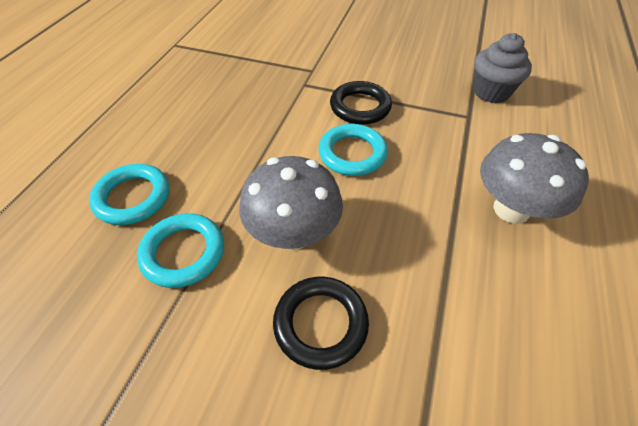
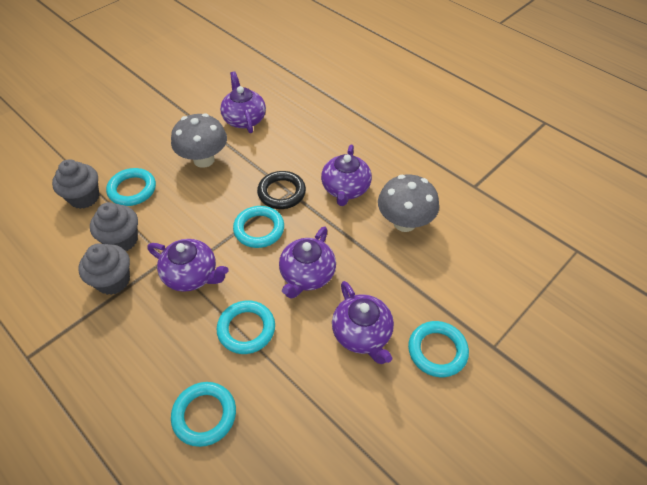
black ring: [273,277,369,370] [330,81,392,125] = 2 -> [257,171,306,209] = 1
grey cupcake: [474,33,532,103] = 1 -> [52,159,99,209] [78,243,130,295] [90,202,138,251] = 3
purple teapot: none = 0 -> [148,239,229,292] [220,71,266,133] [279,226,336,299] [321,145,372,206] [332,281,394,364] = 5
turquoise ring: [89,164,169,225] [137,213,224,288] [318,124,388,176] = 3 -> [106,168,156,206] [171,382,236,447] [217,300,275,354] [233,206,284,248] [408,321,469,377] = 5

